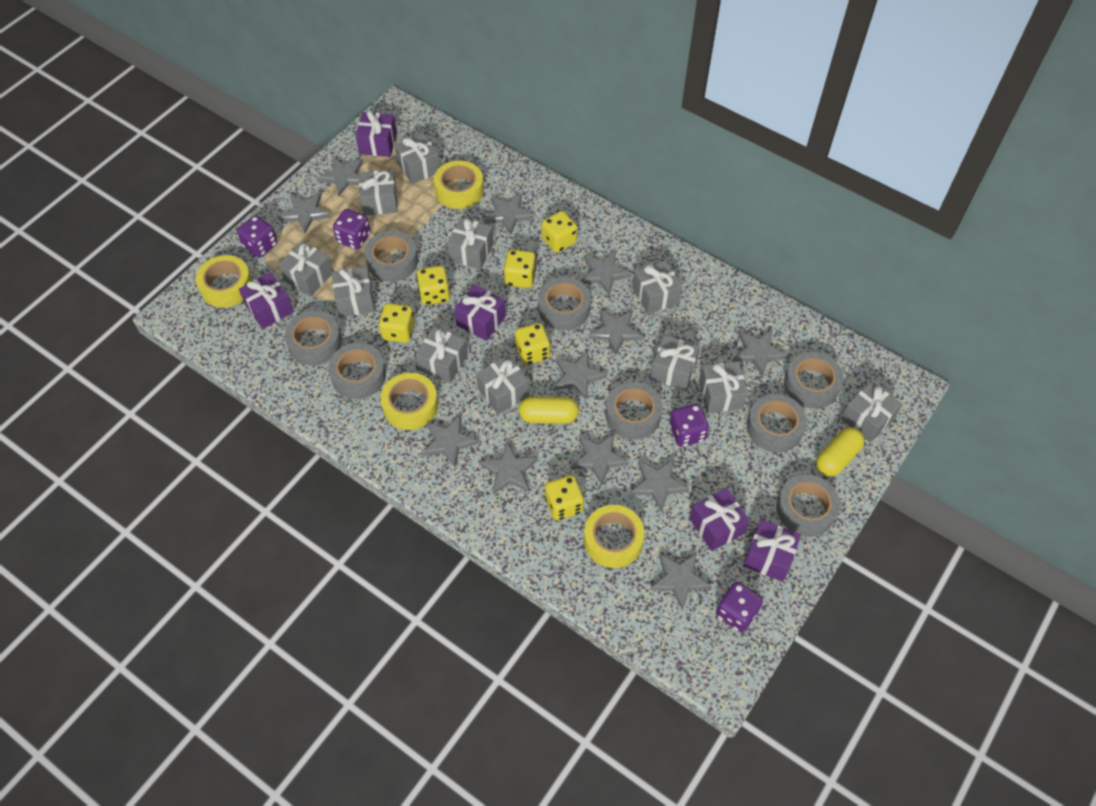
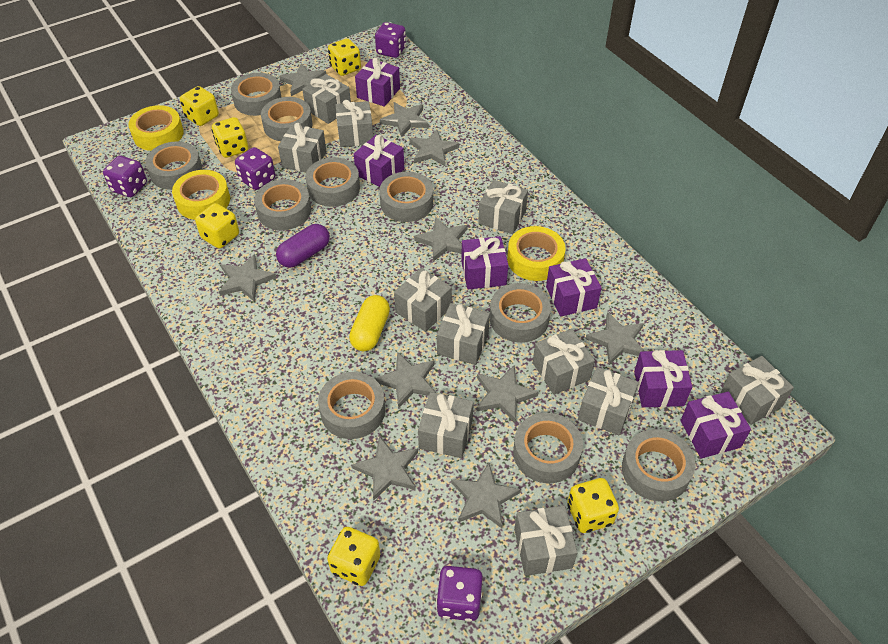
grey star: [279,193,331,234] [317,157,363,196] [422,415,479,467] [480,441,538,494] [484,194,534,235] [554,351,607,400] [571,434,629,485] [580,251,632,295] [589,310,643,355] [630,459,689,512] [650,552,712,610] [733,330,788,376] = 12 -> [219,254,276,302] [279,64,326,96] [352,436,418,500] [375,352,436,409] [380,102,429,137] [409,130,459,166] [414,217,468,262] [451,463,521,529] [477,365,539,423] [585,312,644,365] = 10
grey tape: [285,311,342,365] [328,343,386,399] [365,231,418,282] [538,277,591,330] [605,382,663,439] [747,394,807,452] [777,475,840,537] [784,352,843,408] = 8 -> [145,141,202,190] [231,73,281,116] [254,179,311,230] [261,97,313,141] [306,157,360,207] [318,372,385,439] [379,172,433,222] [490,283,551,343] [513,413,583,483] [622,429,696,502] = 10
purple capsule: none = 0 -> [276,224,330,268] = 1
purple gift: [239,272,294,329] [355,111,397,157] [454,284,506,341] [689,488,750,551] [743,519,801,582] = 5 -> [354,135,404,187] [355,57,400,107] [461,236,508,289] [546,258,602,317] [634,350,692,407] [681,391,751,458] = 6
yellow capsule: [519,397,579,424] [816,427,864,477] = 2 -> [349,295,390,351] = 1
yellow tape: [196,255,252,308] [380,373,438,430] [434,161,484,209] [584,505,645,568] = 4 -> [128,105,184,151] [172,170,230,220] [507,226,566,281] = 3

